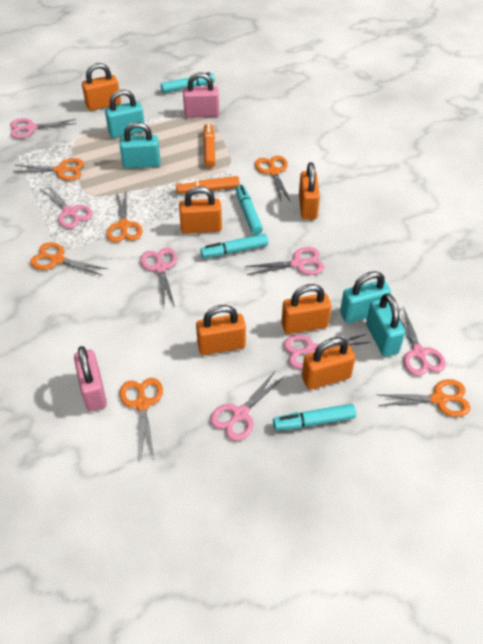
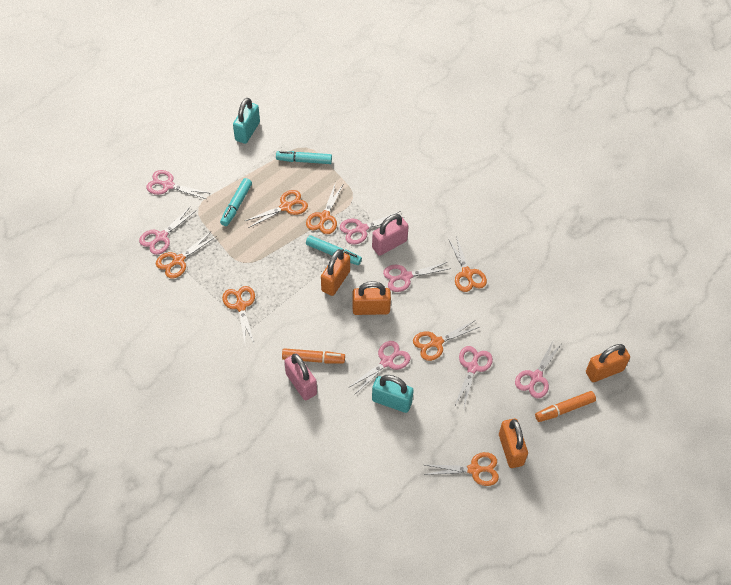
orange padlock: [82,63,121,111] [179,186,222,234] [196,305,246,355] [281,284,331,334] [299,162,320,219] [302,337,355,390] = 6 -> [321,249,350,296] [352,281,391,315] [499,419,528,468] [586,344,630,382] = 4
orange scissors: [13,158,84,181] [30,242,107,276] [106,192,142,242] [120,378,163,458] [255,156,290,201] [376,379,470,417] = 6 -> [156,232,217,278] [222,286,255,343] [245,190,308,228] [306,182,343,234] [413,320,479,361] [424,452,499,486] [448,236,487,292] = 7
turquoise marker: [161,72,215,93] [200,234,268,258] [236,185,263,235] [273,404,356,430] = 4 -> [220,178,252,226] [276,151,332,164] [306,235,362,265] = 3
turquoise padlock: [105,90,145,138] [120,122,160,169] [340,271,391,323] [366,293,405,357] = 4 -> [233,98,260,144] [372,375,414,413] = 2

